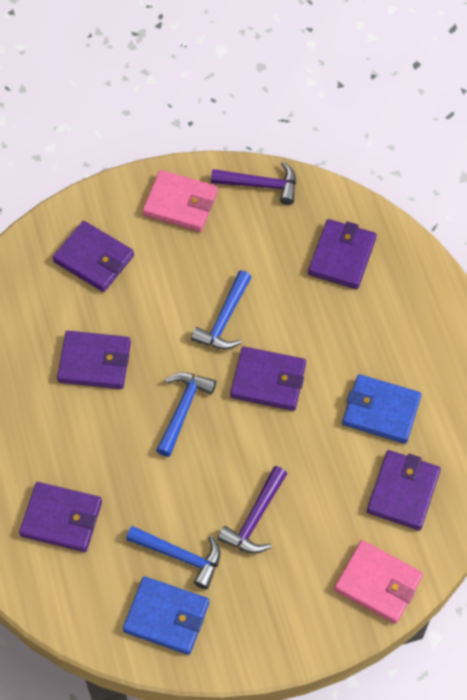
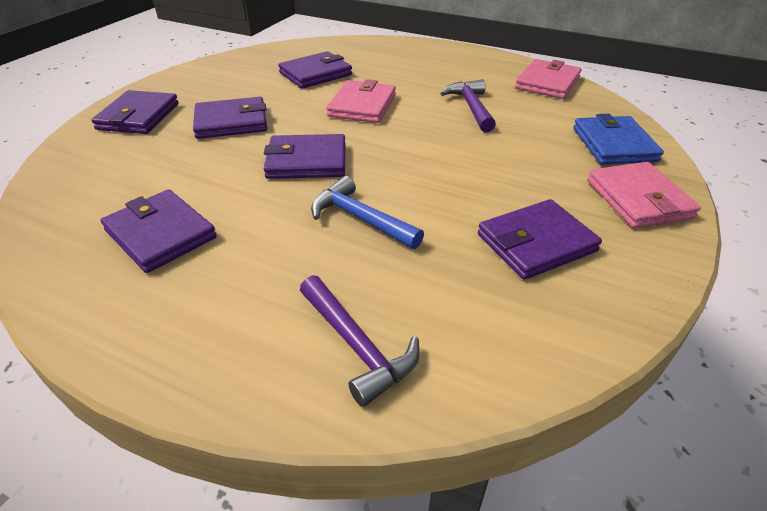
blue hammer: [126,526,220,589] [156,372,216,457] [191,270,252,350] = 3 -> [311,176,424,249] = 1
blue wallet: [123,576,209,655] [342,374,422,444] = 2 -> [573,114,664,165] = 1
pink wallet: [143,170,218,232] [334,540,423,624] = 2 -> [326,79,396,123] [515,59,582,99] [587,162,701,228] = 3

